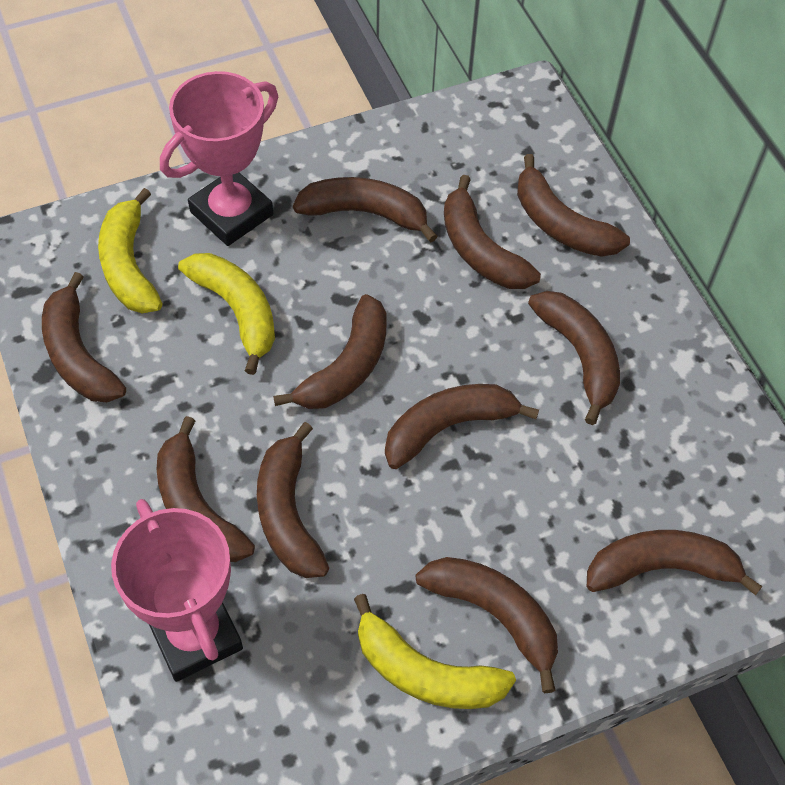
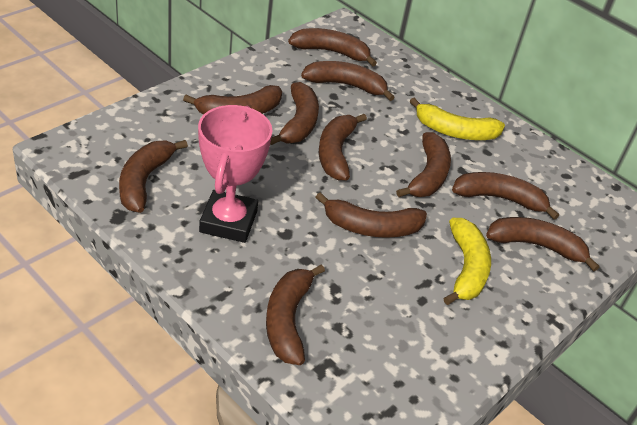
pink trophy: [111,499,243,682] [160,71,278,246] = 2 -> [198,105,273,243] = 1
yellow banana: [98,188,162,313] [178,253,275,375] [354,594,516,709] = 3 -> [410,98,505,140] [443,218,491,305] = 2

